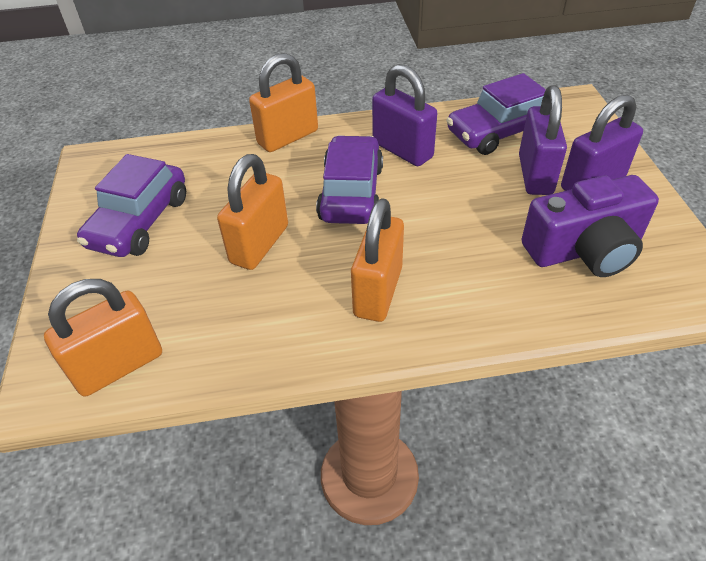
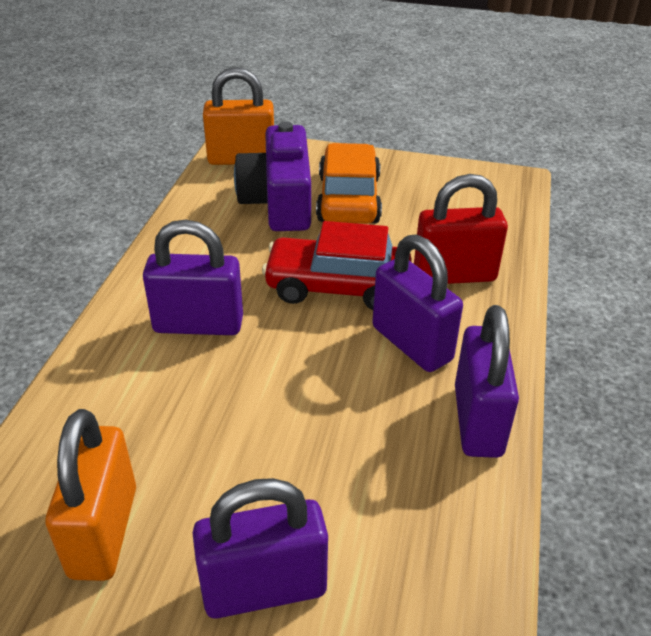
orange car: none = 0 -> [316,143,382,224] = 1
orange padlock: [44,279,162,397] [217,154,288,270] [249,53,318,152] [351,198,404,322] = 4 -> [46,409,136,581] [203,67,274,165] = 2
purple car: [77,154,186,257] [316,135,383,224] [446,73,546,155] = 3 -> none = 0
purple padlock: [372,64,437,166] [519,85,567,195] [561,94,643,191] = 3 -> [143,219,243,335] [192,478,328,619] [372,234,463,372] [455,305,519,458] = 4
red car: none = 0 -> [262,221,412,310] = 1
red padlock: none = 0 -> [414,174,508,284] = 1

